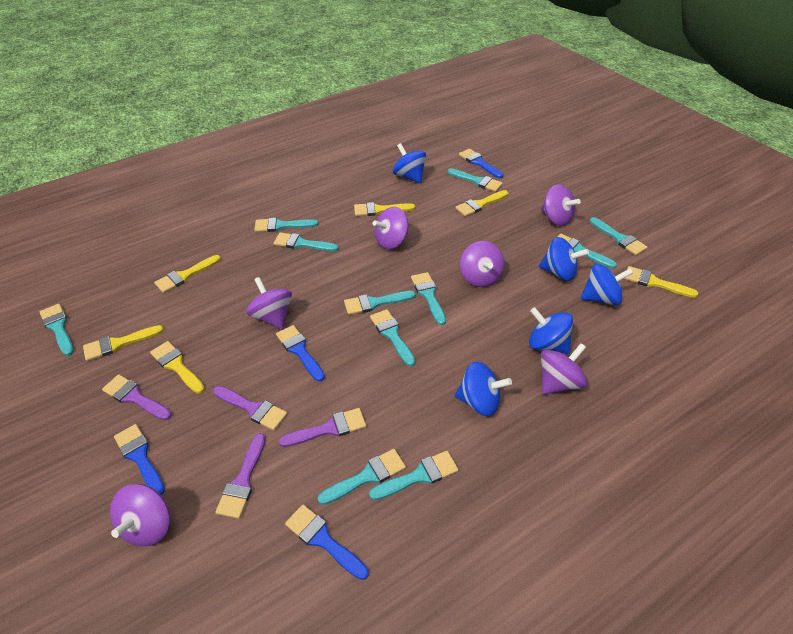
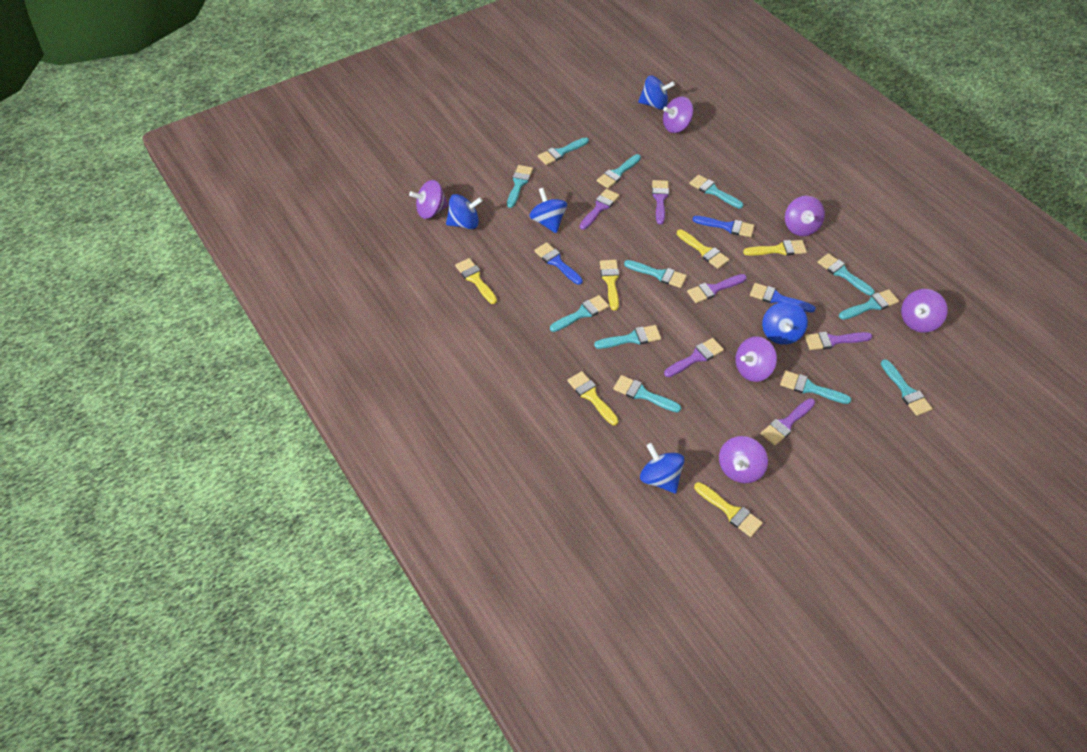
blue brush: [114,424,165,495] [276,325,325,382] [285,504,369,580] [459,149,503,178] = 4 -> [534,242,583,285] [693,216,754,237] [750,283,816,312] = 3
purple brush: [102,374,172,420] [213,386,287,430] [215,433,266,519] [279,408,366,447] = 4 -> [580,189,619,230] [652,180,669,224] [664,338,724,377] [687,274,747,303] [760,398,815,446] [805,332,872,350] = 6
turquoise brush: [40,304,74,356] [254,218,318,232] [274,232,339,251] [318,449,406,505] [344,291,416,315] [369,451,459,500] [370,309,415,366] [411,272,446,325] [447,168,503,192] [557,233,617,269] [590,217,648,255] = 11 -> [507,165,533,208] [538,137,589,165] [550,295,609,332] [594,325,661,349] [597,154,641,188] [613,375,681,413] [624,260,687,288] [689,175,743,208] [780,371,851,404] [818,253,875,296] [839,289,899,320] [881,359,933,416] = 12

